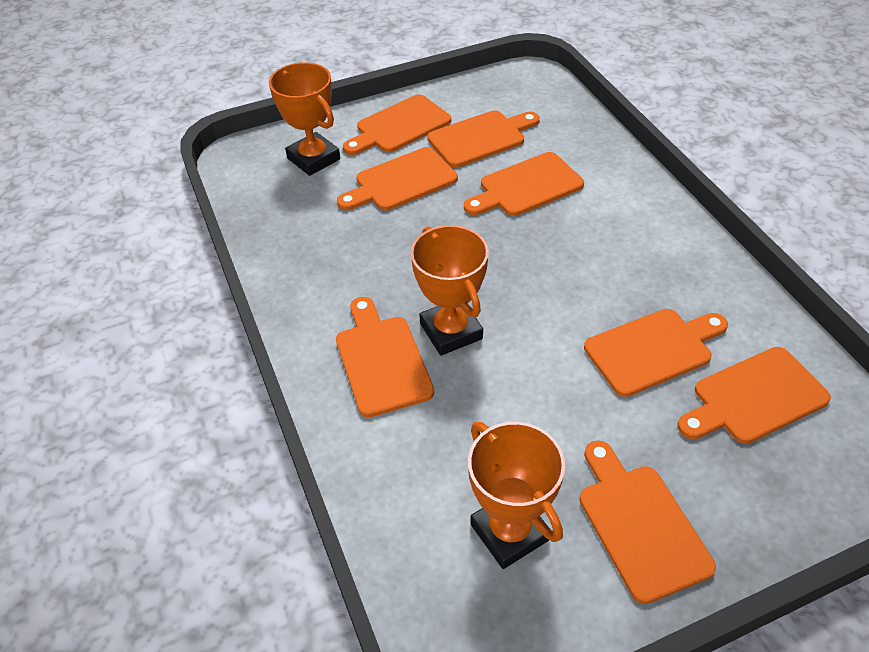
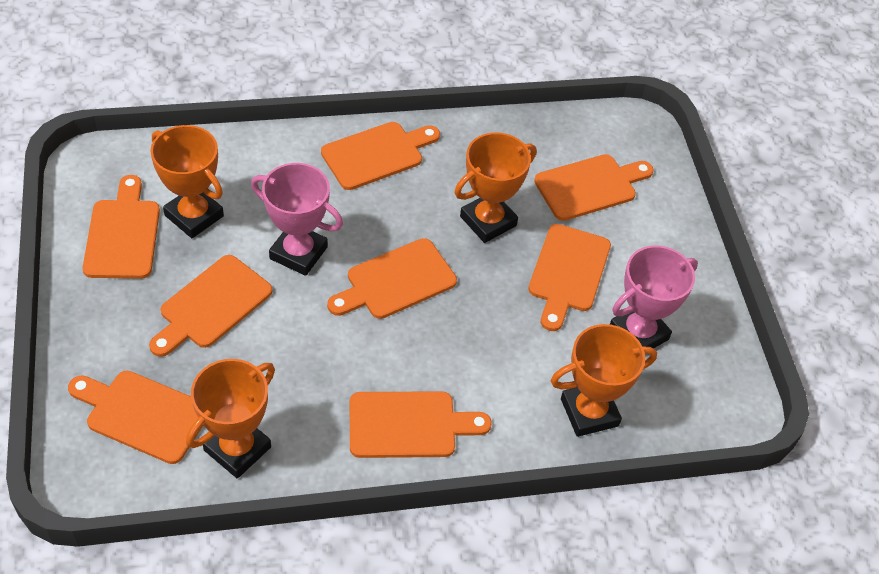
orange trophy: [269,62,340,176] [411,225,489,355] [468,422,565,569] = 3 -> [150,125,224,238] [186,359,275,478] [455,133,536,243] [551,324,657,437] = 4
pink trophy: none = 0 -> [251,163,343,276] [610,245,698,349] = 2

